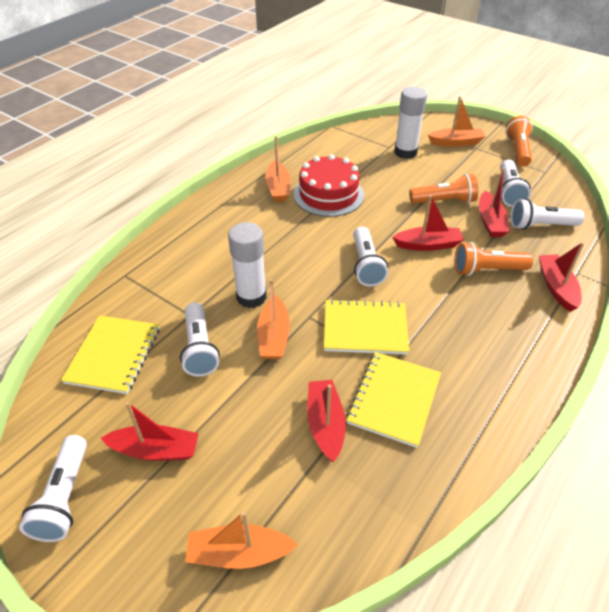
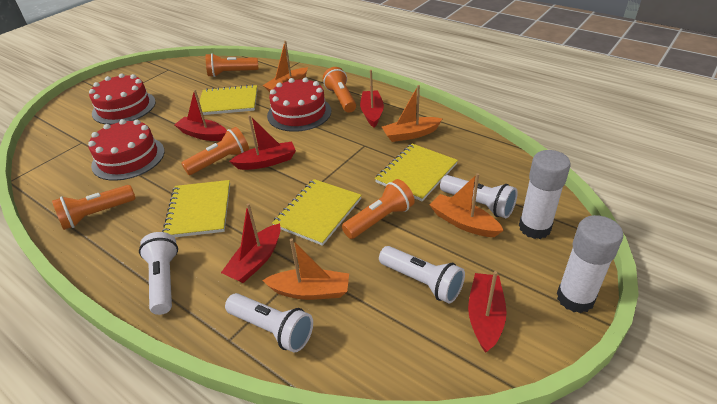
orange flashlight: [409,174,478,204] [455,242,533,276] [505,116,533,167] = 3 -> [52,185,136,230] [181,127,249,175] [206,53,259,77] [323,67,356,113] [342,179,415,239] = 5
red cake: [293,154,364,217] = 1 -> [88,119,165,181] [89,73,156,125] [267,78,331,132] = 3
white flashlight: [19,435,87,542] [180,302,220,377] [353,227,388,286] [500,160,531,207] [510,199,584,230] = 5 -> [139,232,178,315] [225,293,313,353] [379,246,465,303] [440,175,518,218] = 4
yellow notebook: [61,315,160,394] [324,299,409,355] [346,352,441,448] = 3 -> [162,180,230,237] [199,84,258,115] [272,179,362,246] [375,144,458,201] = 4

